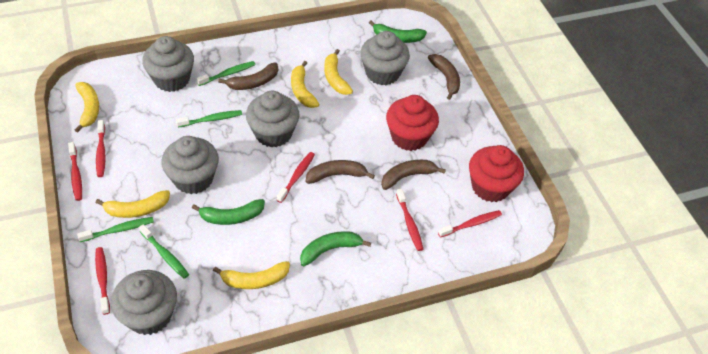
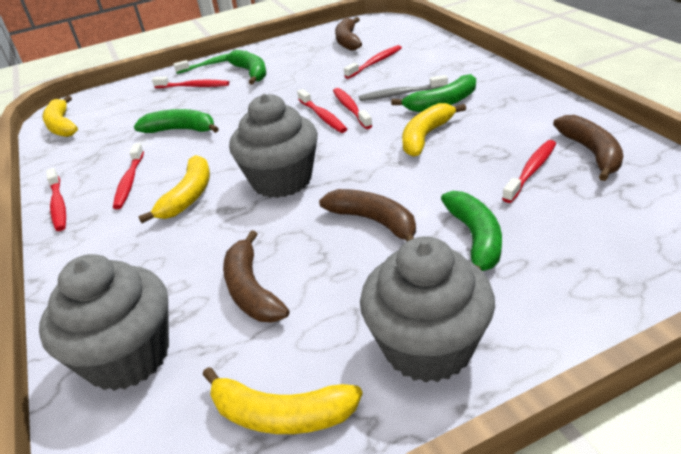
green banana: [192,199,265,225] [300,231,371,266] [369,21,427,43] = 3 -> [134,109,219,133] [226,50,266,85] [391,74,476,112] [441,191,502,271] = 4
green toothbrush: [77,217,154,242] [139,224,189,279] [176,110,242,128] [196,61,255,86] = 4 -> [173,51,248,74] = 1
grey cupcake: [111,270,177,335] [142,36,194,92] [162,136,219,194] [246,91,299,148] [360,31,410,85] = 5 -> [39,254,169,391] [229,94,318,198] [360,236,495,383] = 3
grey toothbrush: none = 0 -> [359,75,448,101] = 1
red cupcake: [386,95,439,151] [469,145,524,202] = 2 -> none = 0
red toothbrush: [68,142,82,201] [95,247,110,315] [96,120,106,177] [277,152,315,203] [396,189,423,251] [438,210,502,238] = 6 -> [46,168,66,231] [113,143,144,209] [152,77,229,88] [297,89,347,133] [333,88,373,129] [344,45,402,79] [502,140,556,203] = 7
yellow banana: [75,82,99,133] [96,190,170,218] [213,261,290,289] [291,61,319,108] [324,49,353,95] = 5 -> [42,96,78,137] [138,155,210,223] [203,367,363,434] [402,103,466,157] = 4

